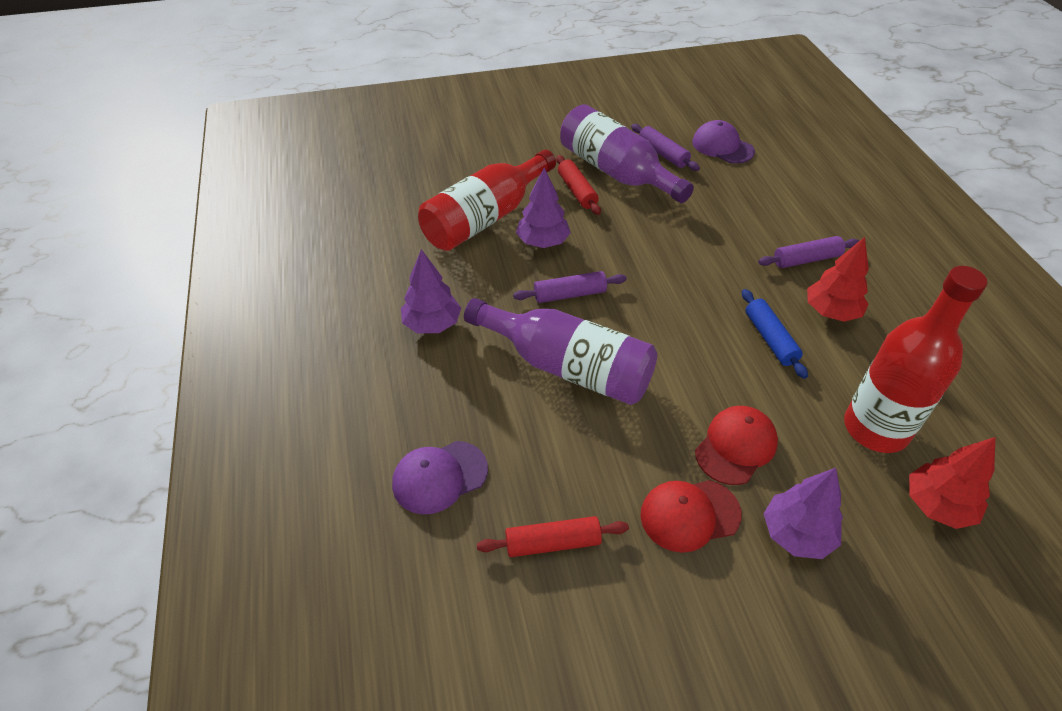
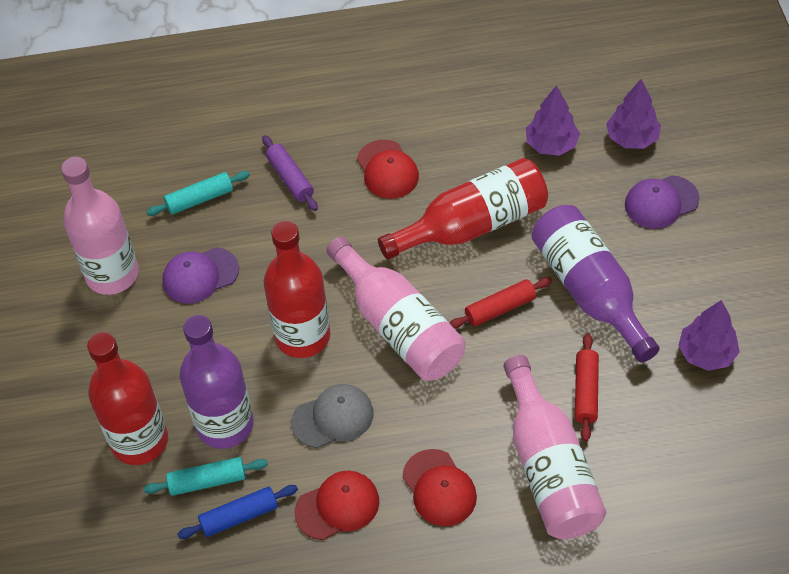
grey cap: none = 0 -> [291,384,373,448] = 1
pink bottle: none = 0 -> [61,157,139,295] [326,237,465,381] [504,355,606,539] = 3
purple rolling pin: [513,271,627,303] [631,124,700,171] [758,236,859,268] = 3 -> [262,135,318,211] = 1
red bottle: [418,149,556,251] [844,266,987,453] = 2 -> [87,332,168,465] [264,221,330,358] [378,158,548,260] = 3
red cap: [641,480,742,553] [695,406,778,485] = 2 -> [295,471,379,540] [357,140,419,199] [402,449,477,526] = 3
red tree: [807,237,869,322] [909,437,995,529] = 2 -> none = 0
turquoise rolling pin: none = 0 -> [144,457,268,496] [146,171,250,216] = 2

